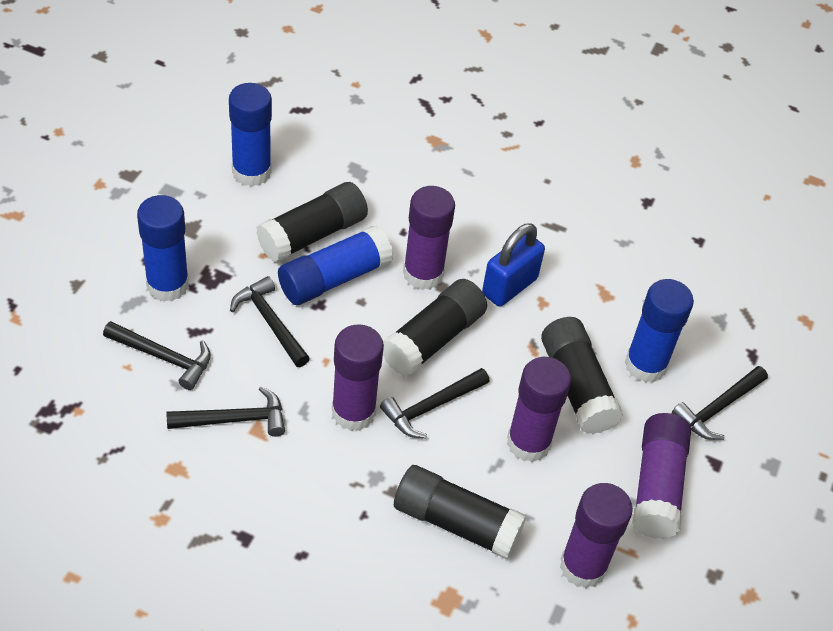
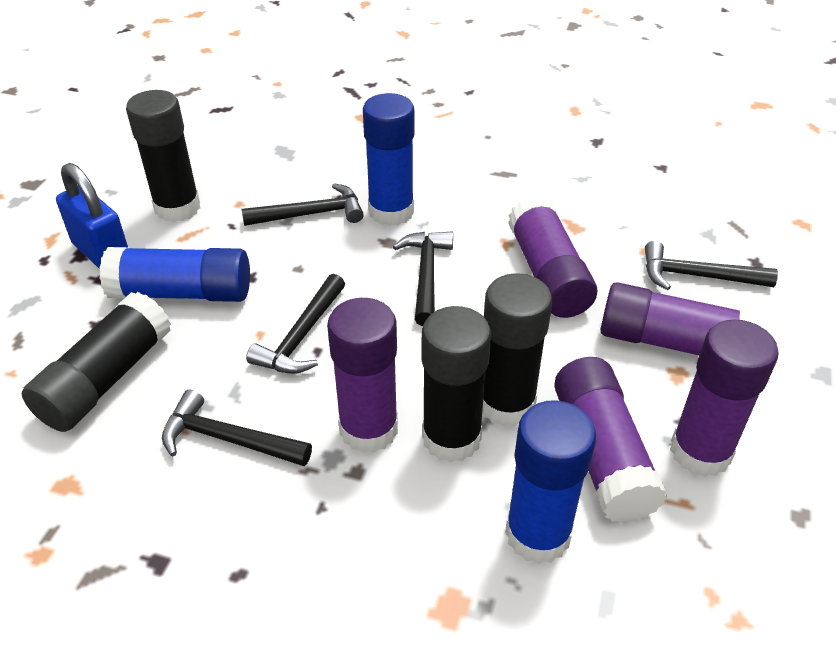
blue glue stick: [137,195,189,302] [229,83,272,187] [278,225,393,305] [625,279,694,383] = 4 -> [99,247,250,302] [363,93,414,226] [505,400,596,564] = 3

